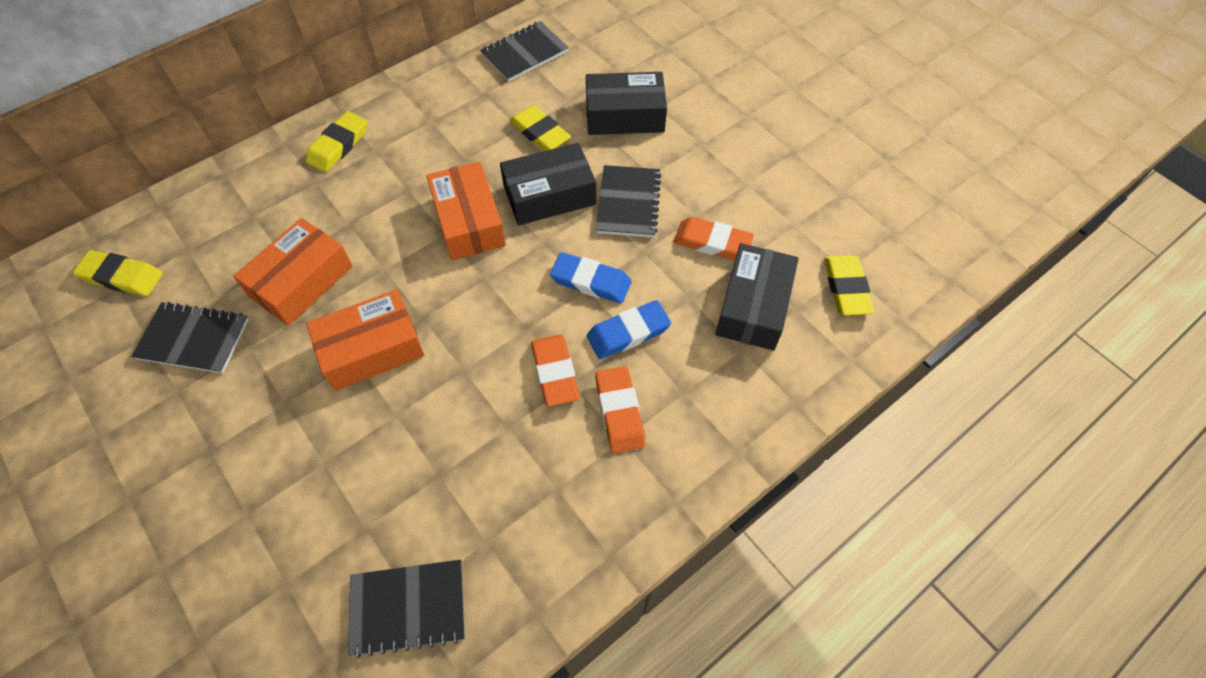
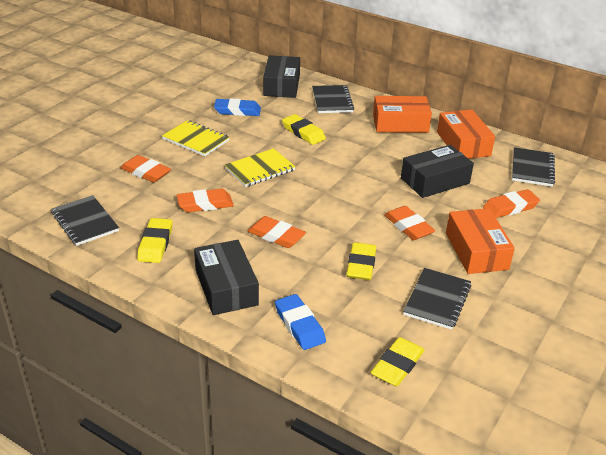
orange eraser: [531,334,580,406] [595,366,645,453] [674,217,754,260] = 3 -> [121,155,171,182] [177,189,234,212] [248,216,306,248] [384,206,435,240] [483,189,540,218] = 5
yellow notebook: none = 0 -> [162,120,230,156] [225,148,296,187] = 2

